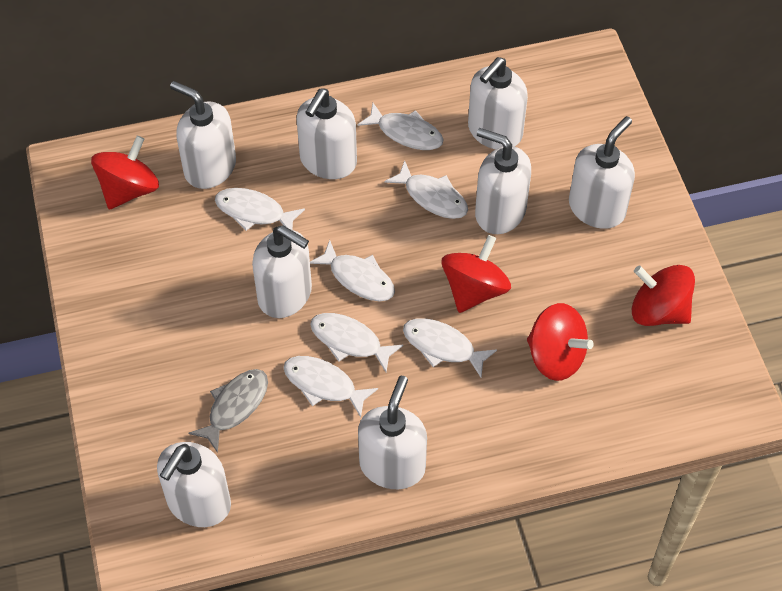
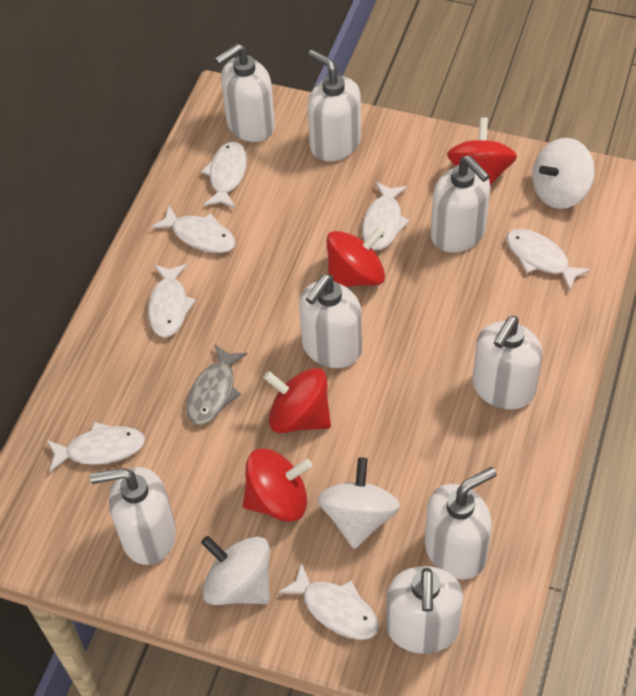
white spinning top: none = 0 -> [201,536,270,605] [317,457,400,549] [532,138,595,209] = 3

